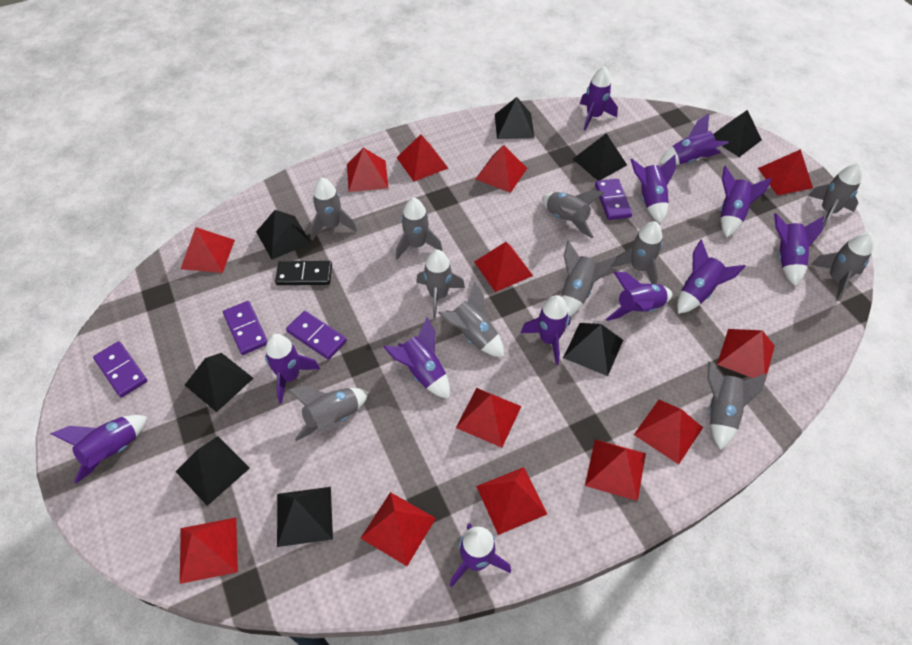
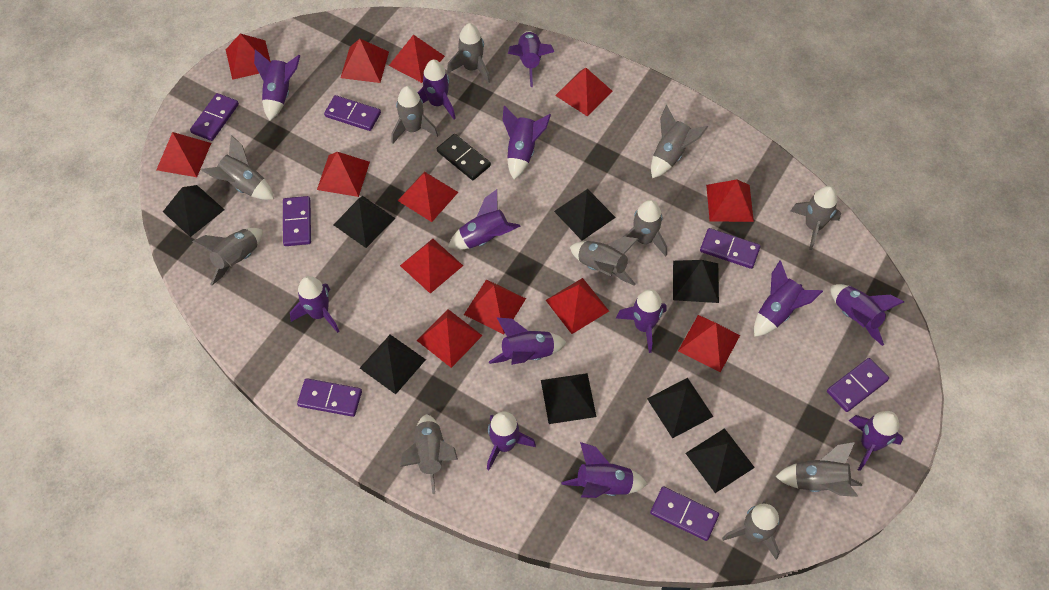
purple domino: [93,341,147,398] [223,301,268,355] [286,311,347,360] [595,179,632,220] = 4 -> [190,93,239,141] [283,196,311,246] [297,378,362,417] [324,95,381,131] [650,486,719,541] [700,228,760,269] [827,358,889,412] = 7
purple rocket: [51,415,147,483] [265,334,320,404] [383,317,450,399] [450,523,511,587] [521,295,571,365] [580,67,618,130] [606,272,672,321] [630,155,676,224] [659,114,729,165] [677,239,746,314] [721,166,772,237] [774,213,824,287] = 12 -> [254,49,301,121] [290,276,339,333] [418,60,456,119] [448,189,521,250] [487,412,536,470] [489,318,567,365] [502,105,551,179] [508,31,554,87] [561,442,647,498] [616,289,667,353] [754,260,823,337] [831,284,904,346] [849,411,903,471] = 13

